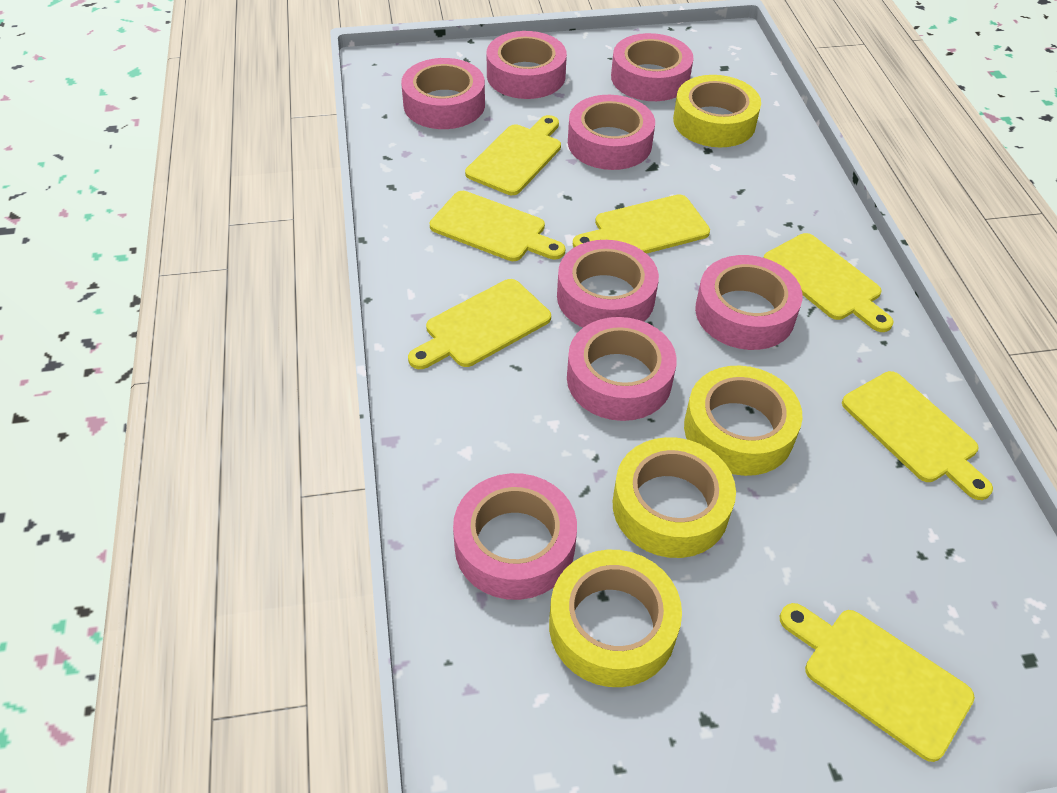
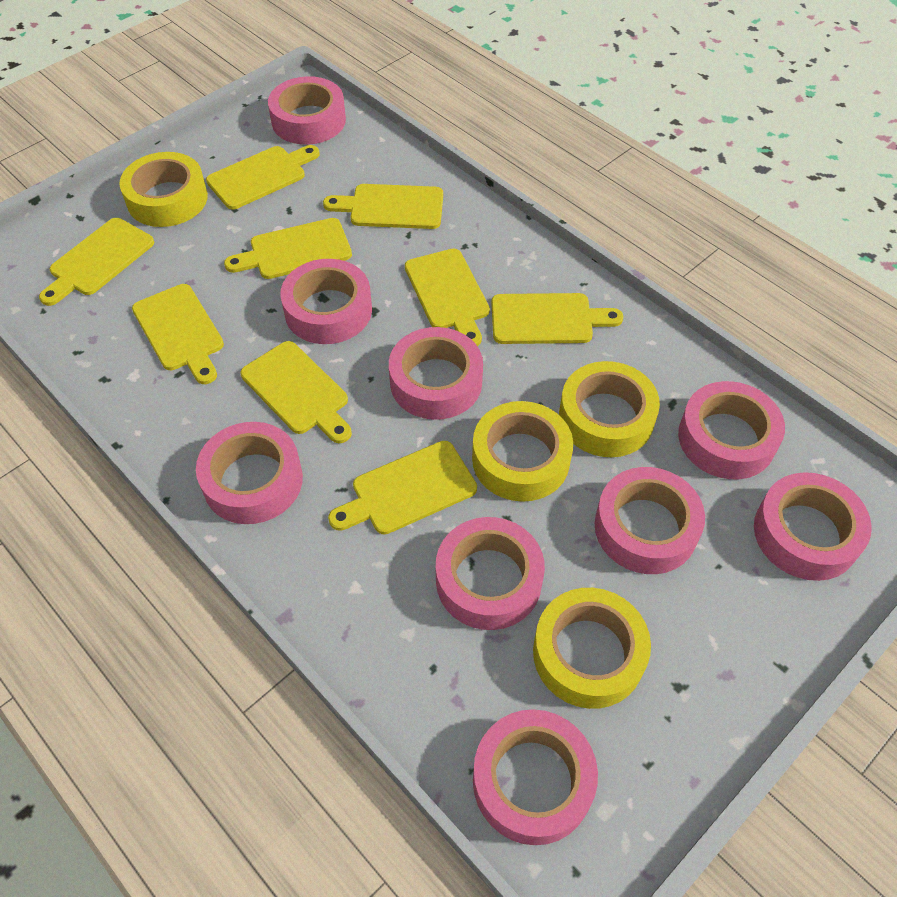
pink tape: [401,58,485,129] [453,473,577,600] [487,31,567,99] [557,240,659,328] [567,317,677,421] [568,95,655,170] [611,33,694,101] [695,255,803,350] = 8 -> [196,422,303,524] [268,76,346,145] [280,259,372,344] [389,327,483,420] [436,517,545,630] [473,709,598,845] [595,467,705,574] [678,381,785,479] [754,472,871,581] = 9
yellow cutting board: [408,279,551,369] [430,191,565,261] [465,115,561,195] [573,194,710,254] [764,233,894,332] [780,603,975,762] [842,371,993,500] = 7 -> [39,218,154,306] [132,284,224,384] [206,145,320,209] [224,218,352,279] [240,341,352,443] [323,184,443,229] [328,441,477,534] [405,249,490,346] [491,293,623,344] = 9

